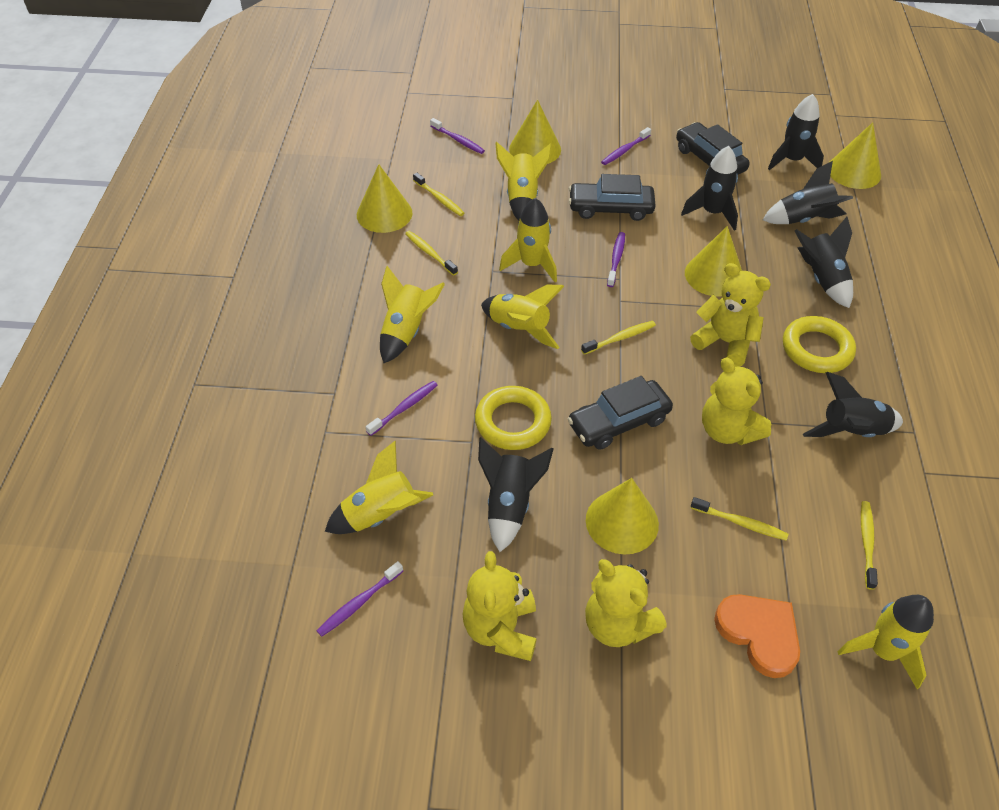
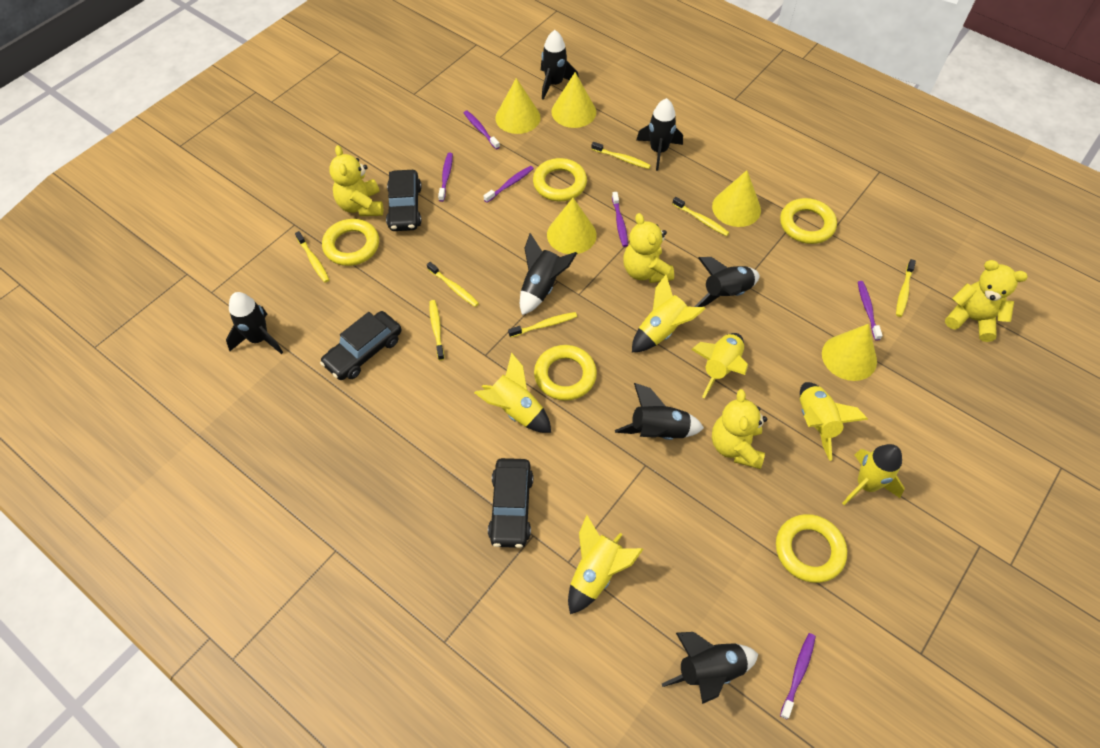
black rocket: [478,437,554,552] [681,146,738,231] [763,161,853,224] [768,94,824,170] [795,217,853,308] [803,372,903,437] = 6 -> [226,292,283,354] [520,233,577,315] [541,30,579,100] [615,383,704,440] [636,98,683,171] [662,632,758,704] [694,257,759,307] = 7
orange heart: [714,594,800,678] = 1 -> none = 0
purple toothbrush: [317,561,403,637] [366,381,437,436] [430,118,485,154] [601,127,651,165] [607,232,625,287] = 5 -> [438,153,453,202] [464,110,500,149] [483,166,534,203] [612,192,628,247] [780,633,816,719] [858,281,883,341] = 6
yellow ring: [475,386,552,450] [783,316,856,373] = 2 -> [322,219,379,266] [533,158,587,201] [534,345,597,401] [776,514,847,583] [780,198,837,244] = 5
yellow toothbrush: [405,231,458,276] [413,173,464,216] [581,321,656,355] [691,497,788,541] [861,501,878,590] = 5 -> [295,231,329,283] [427,262,479,307] [429,300,444,360] [508,312,577,338] [591,142,651,169] [672,197,729,236] [896,259,916,317] = 7

